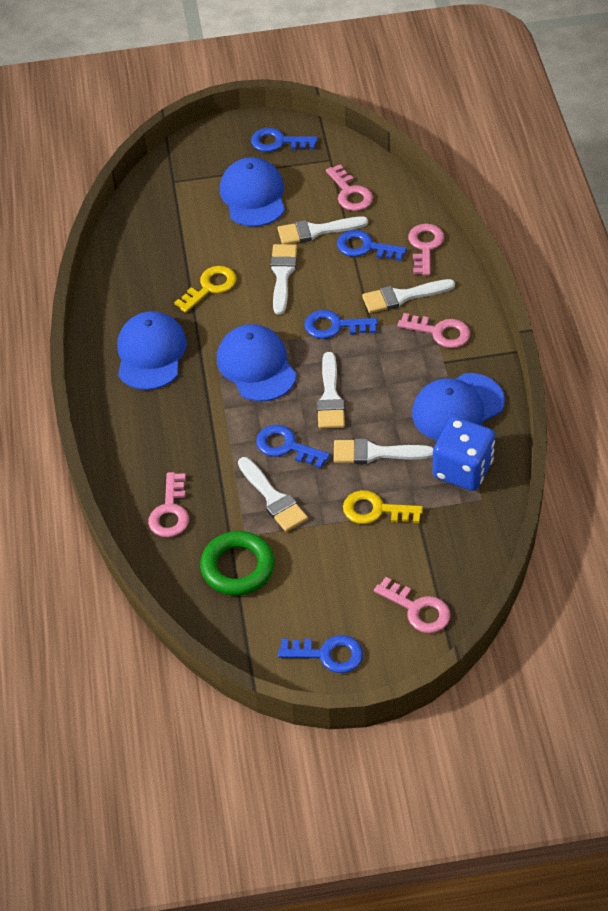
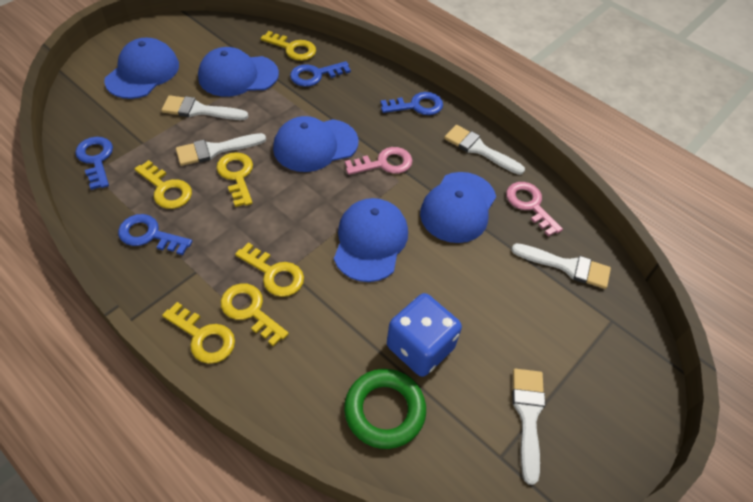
blue cap: [117,311,187,390] [217,324,297,402] [220,157,285,227] [412,373,505,441] = 4 -> [104,38,179,99] [198,47,279,97] [273,116,359,172] [334,198,408,282] [420,172,496,243] = 5
blue key: [251,128,317,152] [256,425,330,469] [278,635,363,673] [304,310,378,339] [337,230,407,261] = 5 -> [75,137,113,190] [118,214,192,255] [290,61,351,87] [381,92,443,115] = 4
pink key: [148,472,189,537] [326,164,373,211] [374,577,450,633] [397,313,470,348] [408,224,444,276] = 5 -> [345,147,413,175] [506,182,563,237] = 2
white brush: [238,457,308,532] [270,244,297,315] [278,217,368,244] [317,352,345,429] [334,438,434,464] [362,279,455,313] = 6 -> [161,95,248,120] [176,133,266,166] [444,125,525,175] [512,243,611,289] [512,369,545,485] = 5
yellow key: [174,266,236,313] [343,490,423,524] = 2 -> [135,160,192,209] [162,302,235,364] [217,152,253,207] [221,283,289,346] [235,242,304,297] [261,31,316,61] = 6

